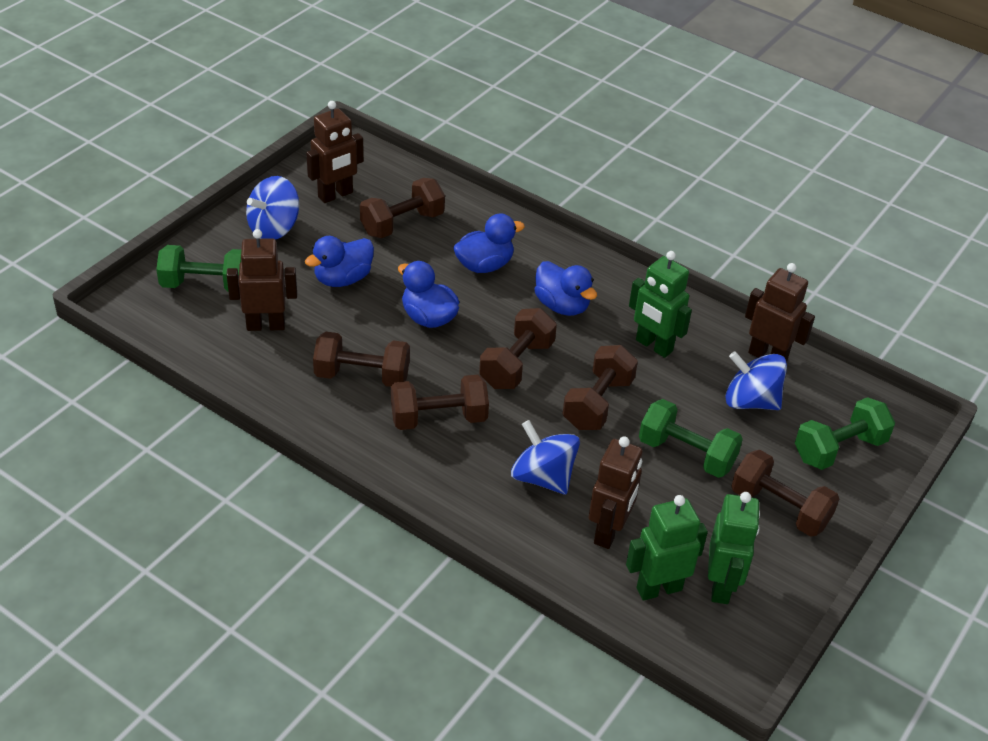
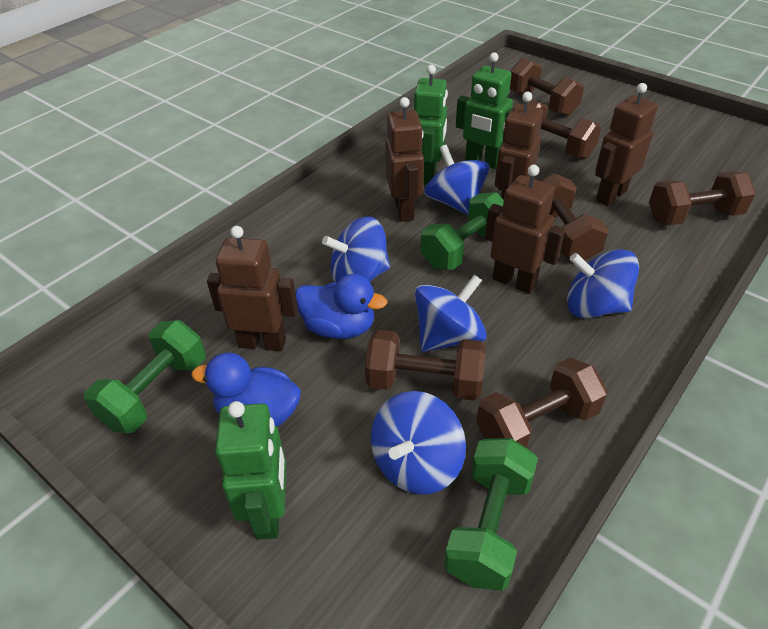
blue duck: [305,236,374,287] [398,261,459,328] [453,213,525,273] [534,261,597,316] = 4 -> [191,353,301,427] [295,274,387,339] = 2
blue spinning top: [246,176,299,240] [511,420,580,495] [725,351,787,410] = 3 -> [322,216,390,282] [371,391,466,494] [415,275,487,352] [424,145,490,215] [567,249,639,318] = 5
brown robot: [227,229,297,331] [306,101,364,203] [589,436,643,549] [745,263,815,362] = 4 -> [207,226,298,351] [385,97,424,222] [485,165,565,294] [495,92,543,200] [595,83,658,206] = 5

